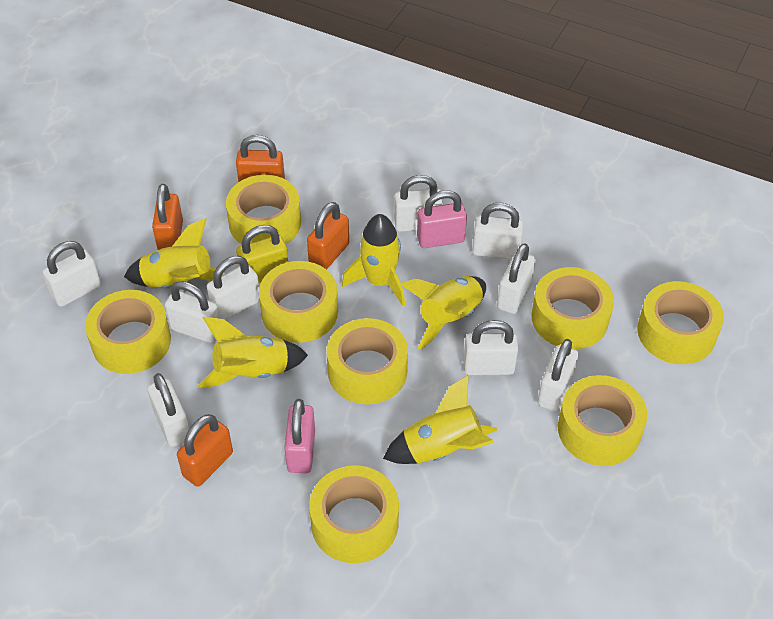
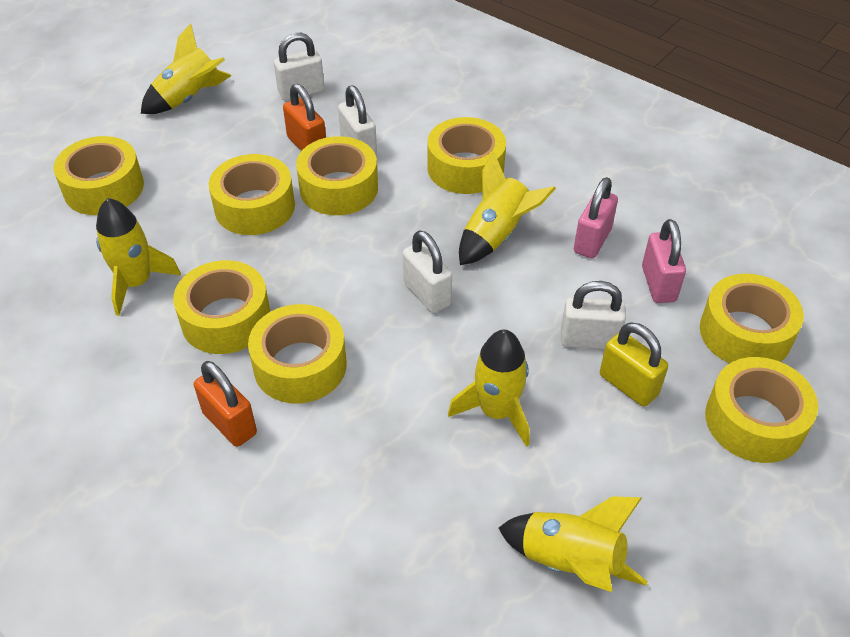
orange padlock: [152,184,183,250] [177,414,233,487] [236,135,285,182] [307,202,349,269] = 4 -> [194,361,257,447] [283,84,326,151] = 2
white padlock: [43,241,101,307] [147,373,189,447] [165,281,220,343] [207,256,260,320] [394,175,443,232] [463,320,518,375] [472,203,524,260] [497,243,536,314] [538,339,579,412] = 9 -> [274,33,325,101] [338,85,377,156] [403,230,452,313] [561,281,626,350] = 4

